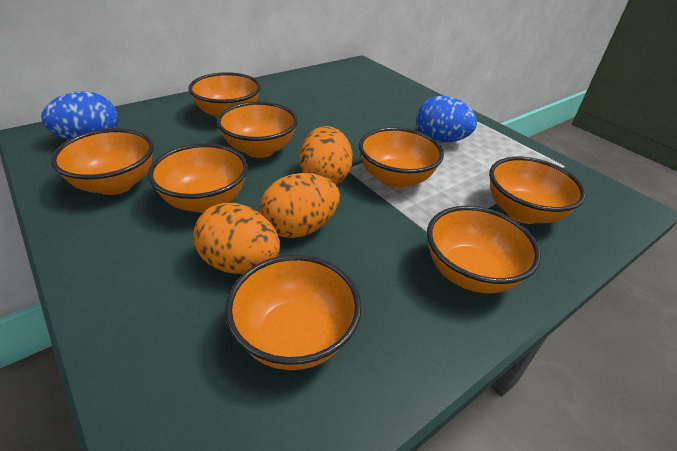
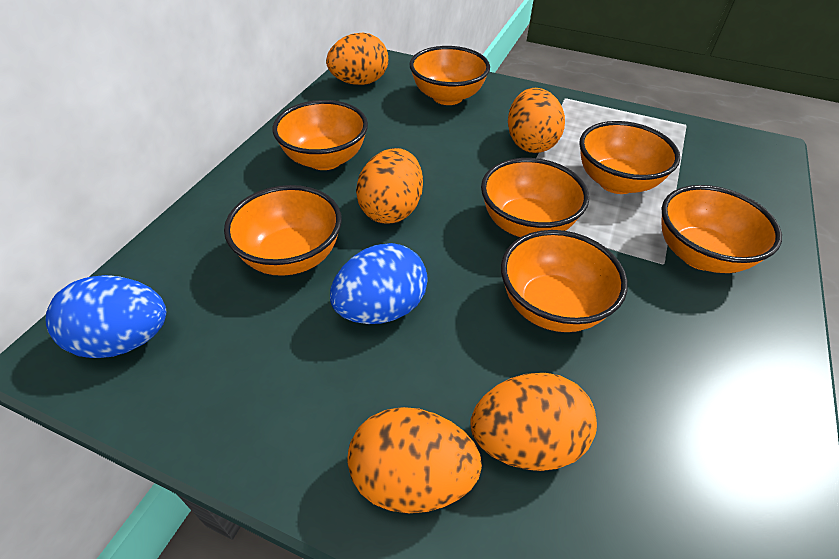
orange bowl: [51,128,154,195] [148,143,248,213] [188,72,261,118] [217,102,298,158] [225,255,361,370] [359,127,444,188] [427,206,541,293] [489,157,586,224] = 8 -> [224,185,342,276] [273,100,368,170] [410,46,490,105] [481,158,589,237] [501,230,628,332] [579,121,680,194] [662,185,782,273] = 7
orange egg: [193,203,280,274] [260,173,340,238] [300,126,353,185] = 3 -> [326,32,388,85] [347,407,482,513] [356,148,423,224] [470,373,597,471] [508,88,565,153] = 5

